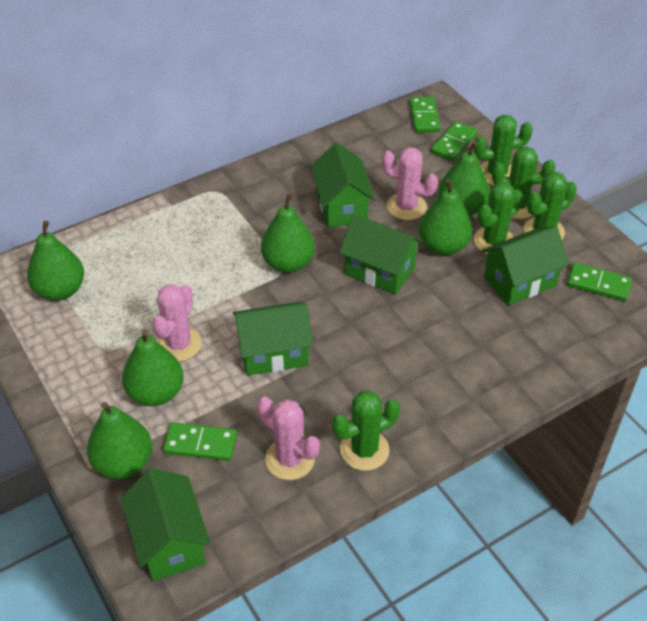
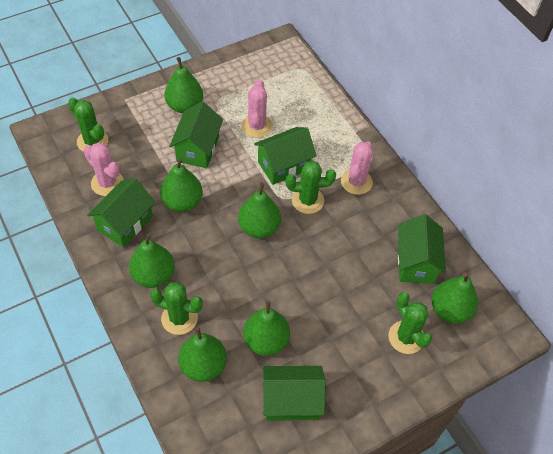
green cactus: [332,391,400,471] [474,115,533,186] [474,182,523,254] [492,146,555,219] [523,172,577,239] = 5 -> [68,98,108,152] [150,282,203,335] [286,161,336,214] [388,292,432,354] = 4
green domino: [163,422,237,461] [409,97,440,133] [431,121,478,161] [567,263,632,302] = 4 -> none = 0
green pear: [27,221,84,301] [87,402,152,479] [122,329,184,406] [261,193,315,273] [419,179,472,255] [438,141,490,216] = 6 -> [129,233,175,288] [160,158,203,212] [165,57,203,113] [178,327,227,382] [238,182,281,238] [243,301,290,356] [432,273,478,324] = 7

